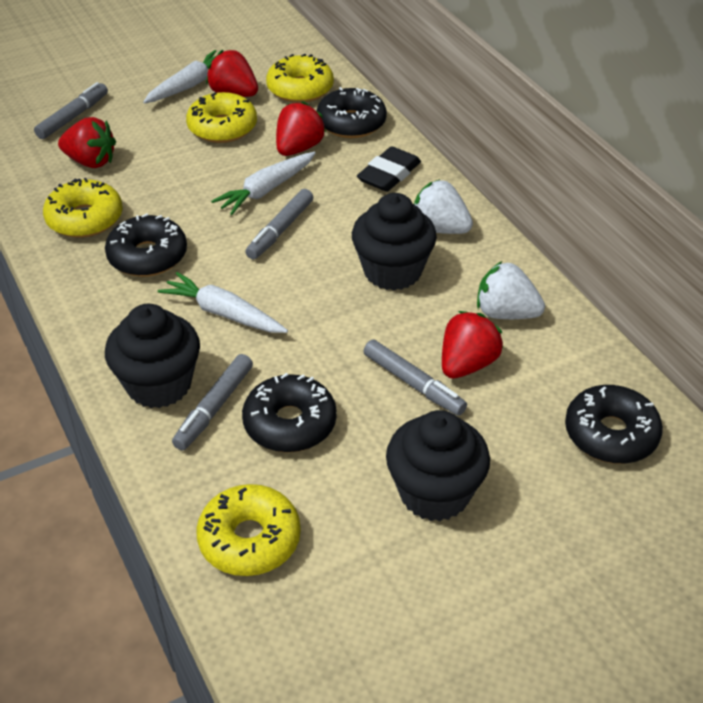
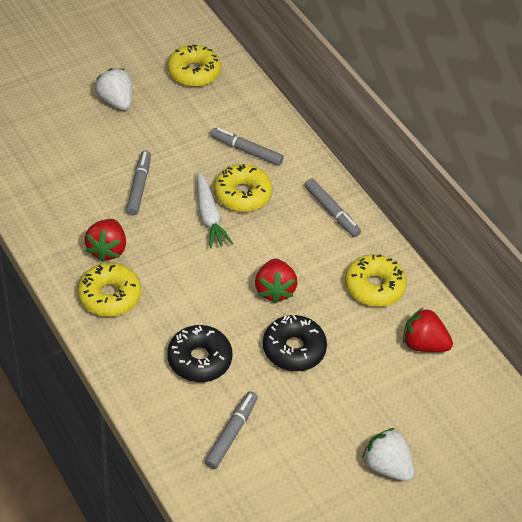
black cupcake: [105,304,200,408] [352,193,437,290] [386,410,490,521] = 3 -> none = 0
black donut: [105,213,187,277] [242,373,337,453] [317,87,387,138] [565,385,663,464] = 4 -> [167,325,233,382] [263,315,327,371] = 2
black eraser: [357,146,421,192] = 1 -> none = 0
red strawberry: [58,117,116,168] [206,50,258,97] [276,101,326,156] [442,311,503,379] = 4 -> [85,219,126,262] [255,259,297,304] [403,307,453,352] = 3
white carrot: [143,50,216,104] [158,272,288,333] [211,152,315,215] = 3 -> [197,171,233,248] = 1

